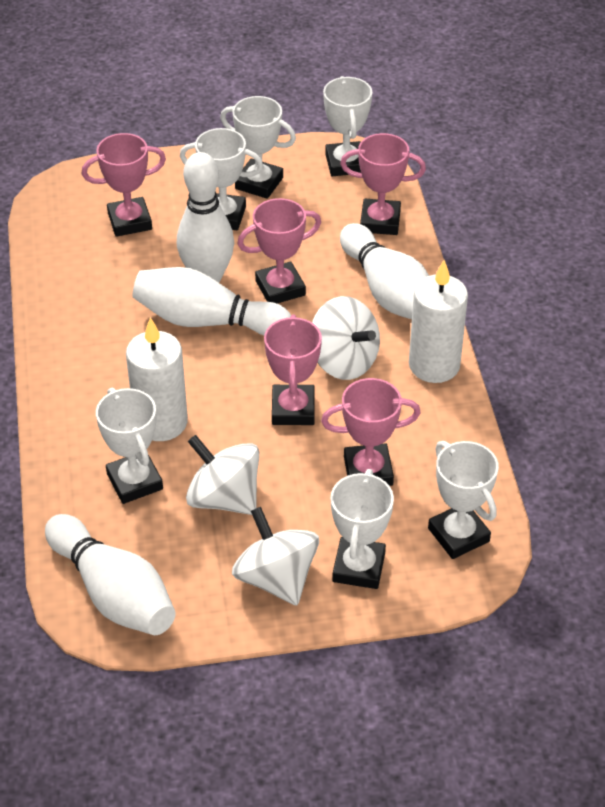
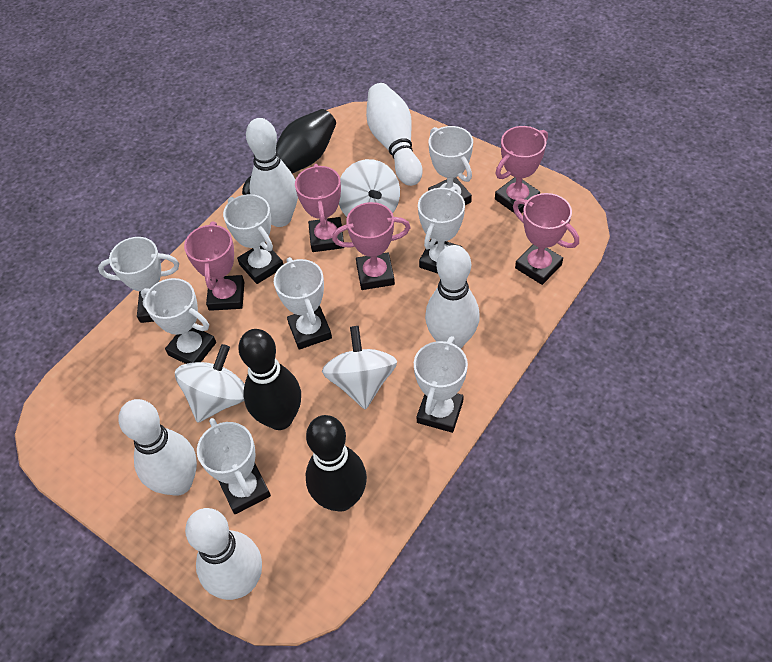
black bowling pin: none = 0 -> [238,329,301,430] [242,109,336,195] [306,415,367,512] = 3
white bowling pin: [45,514,175,635] [133,267,291,335] [177,152,234,283] [340,223,429,319] = 4 -> [119,399,197,496] [185,508,262,600] [246,118,298,227] [366,83,423,186] [425,245,480,349] = 5
white candle: [126,317,188,441] [409,260,468,383] = 2 -> none = 0
white trophy: [96,388,163,504] [180,128,263,230] [220,96,296,199] [323,76,372,176] [331,469,394,589] [428,441,499,559] = 6 -> [98,237,179,323] [141,278,216,364] [197,418,271,514] [223,194,283,284] [274,257,332,350] [414,336,468,433] [418,187,465,274] [428,126,473,205] = 8

